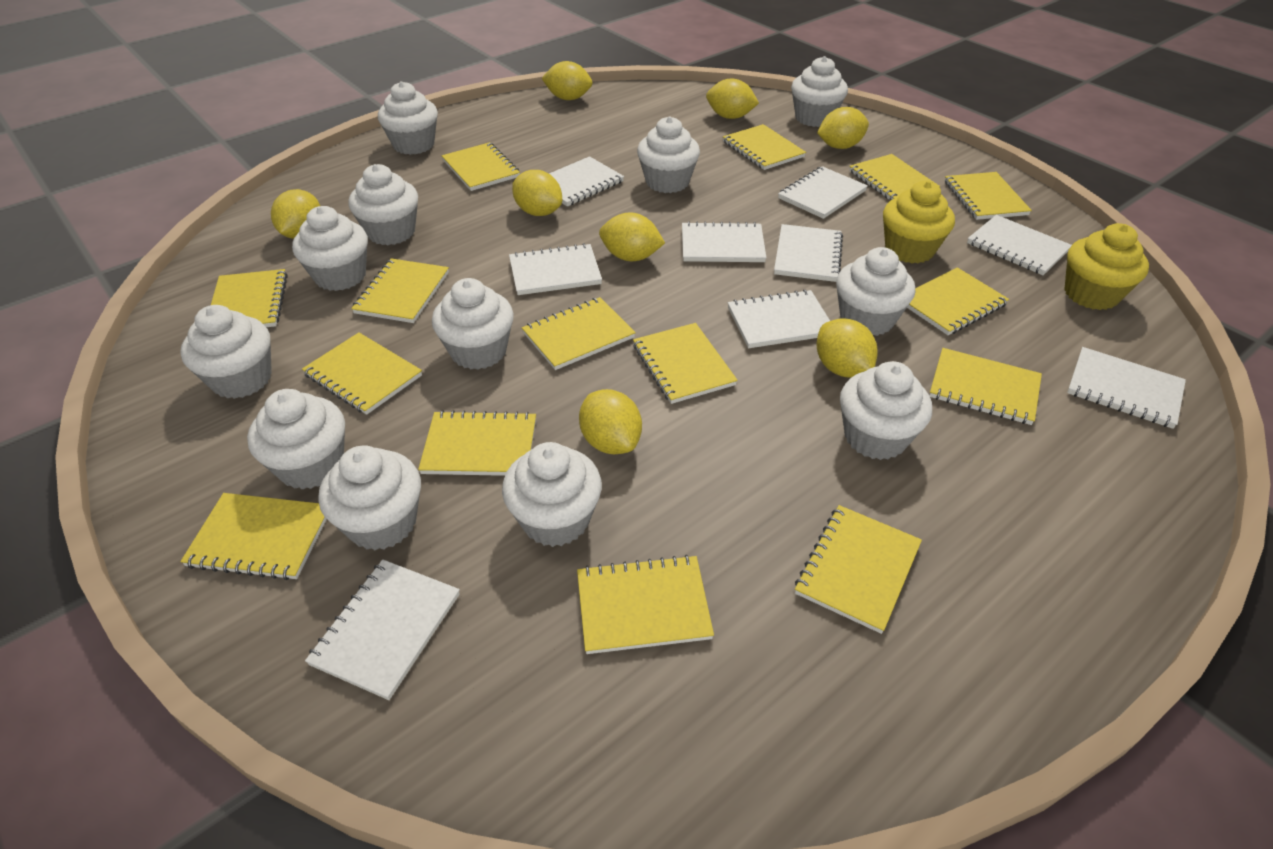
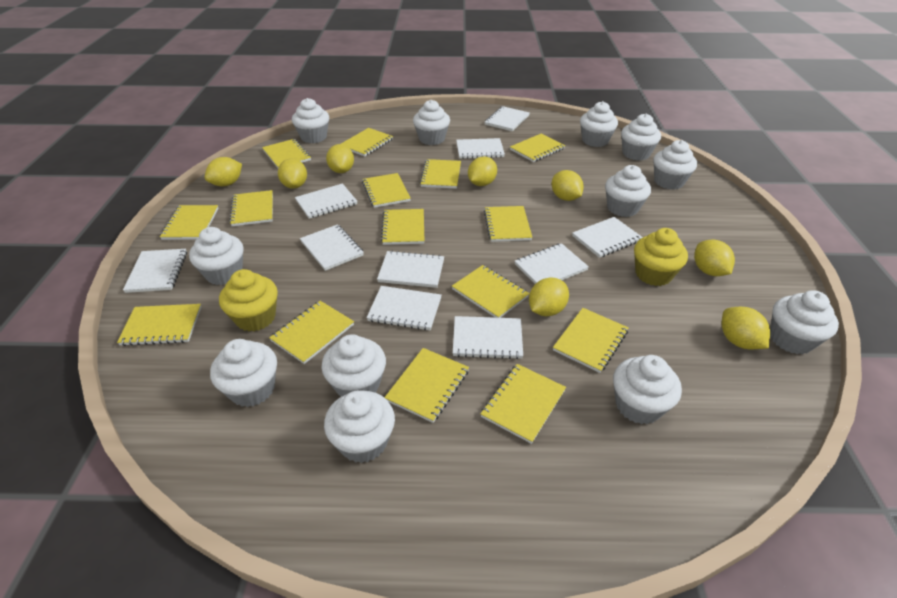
white notebook: [305,559,460,700] [509,243,602,295] [549,156,624,207] [682,221,766,262] [728,290,830,348] [774,224,843,282] [778,166,868,219] [967,215,1072,275] [1067,347,1186,429] = 9 -> [123,249,187,293] [295,183,357,219] [300,224,364,271] [367,286,442,331] [377,251,444,288] [453,316,523,359] [456,138,505,159] [485,106,530,132] [515,243,589,284] [572,217,643,258] = 10

